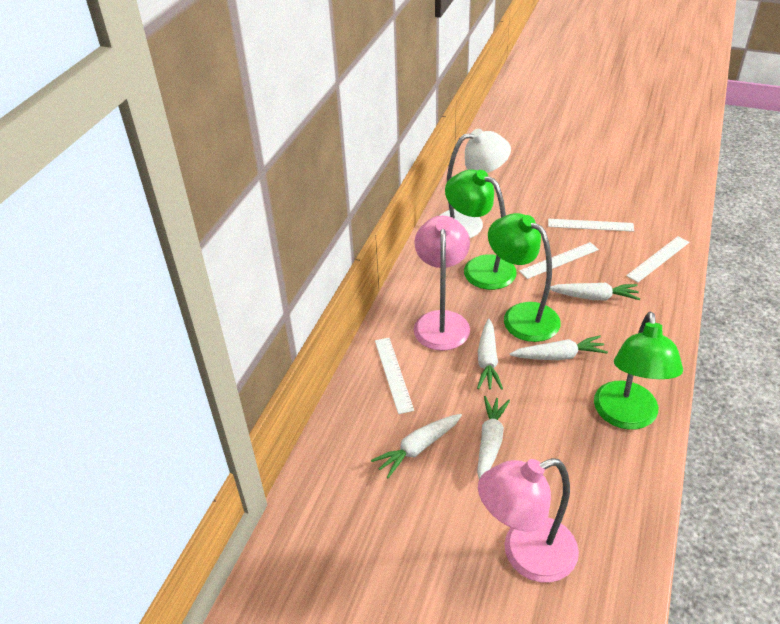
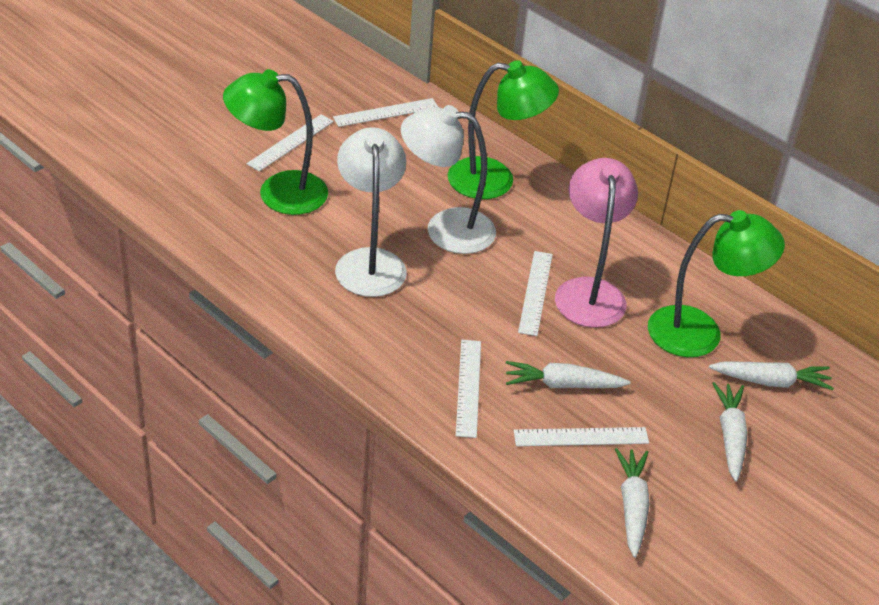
pink lamp: [413,216,470,351] [478,458,579,583] = 2 -> [555,158,638,328] = 1
white carrot: [371,414,462,478] [477,318,503,390] [477,396,510,480] [510,336,608,360] [550,283,640,301] = 5 -> [506,361,630,388] [615,448,650,558] [709,362,834,390] [712,382,748,482] = 4
white lamp: [439,129,511,238] = 1 -> [335,127,407,297] [401,105,496,254] = 2
white ruler: [375,338,414,414] [519,242,599,279] [548,219,634,232] [626,236,689,282] = 4 -> [247,114,334,172] [333,98,438,127] [456,340,481,438] [513,427,649,446] [518,251,553,336] = 5

